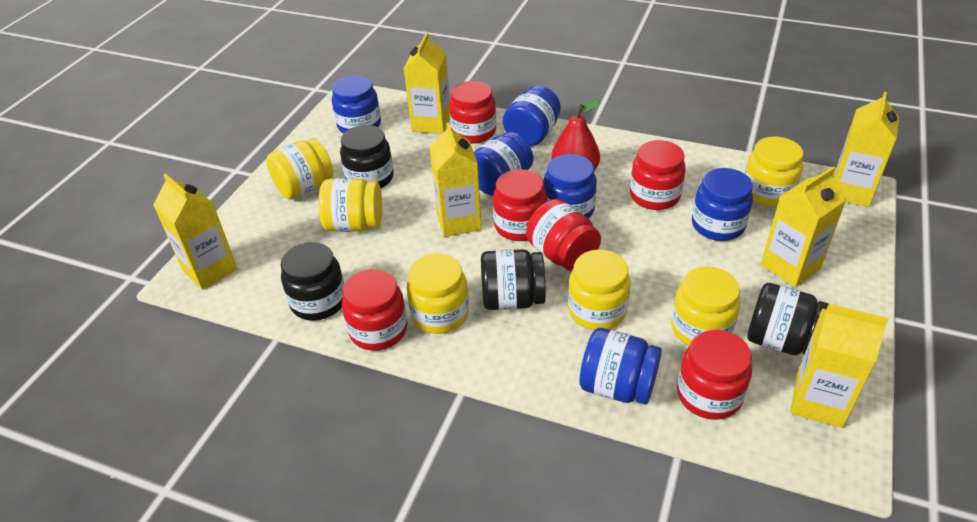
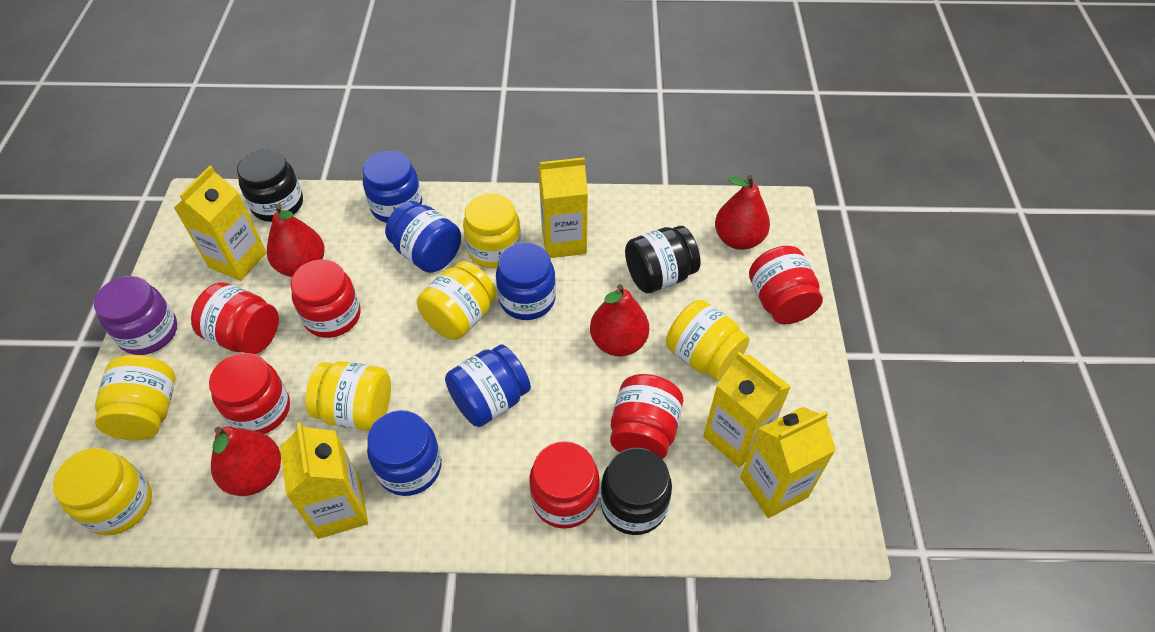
black jar: [281,242,344,321] [340,125,394,188] [481,249,546,310] [747,283,829,355] = 4 -> [237,149,303,222] [600,448,672,535] [625,226,701,293] = 3
blue jar: [332,75,381,134] [474,132,533,196] [503,86,560,146] [543,154,597,219] [579,328,662,404] [692,168,753,241] = 6 -> [363,151,422,223] [367,410,442,496] [385,201,461,273] [445,344,531,427] [496,243,556,320] = 5
purple jar: none = 0 -> [94,276,177,355] = 1
red pear: [551,99,600,171] = 1 -> [211,426,281,496] [267,204,325,277] [590,284,649,356] [715,175,770,250] = 4
yellow carton: [153,173,238,290] [404,32,450,134] [430,122,482,237] [761,166,846,287] [790,304,888,428] [834,92,900,207] = 6 -> [174,166,267,281] [280,422,368,539] [538,157,588,258] [703,352,791,468] [740,407,836,518] = 5

